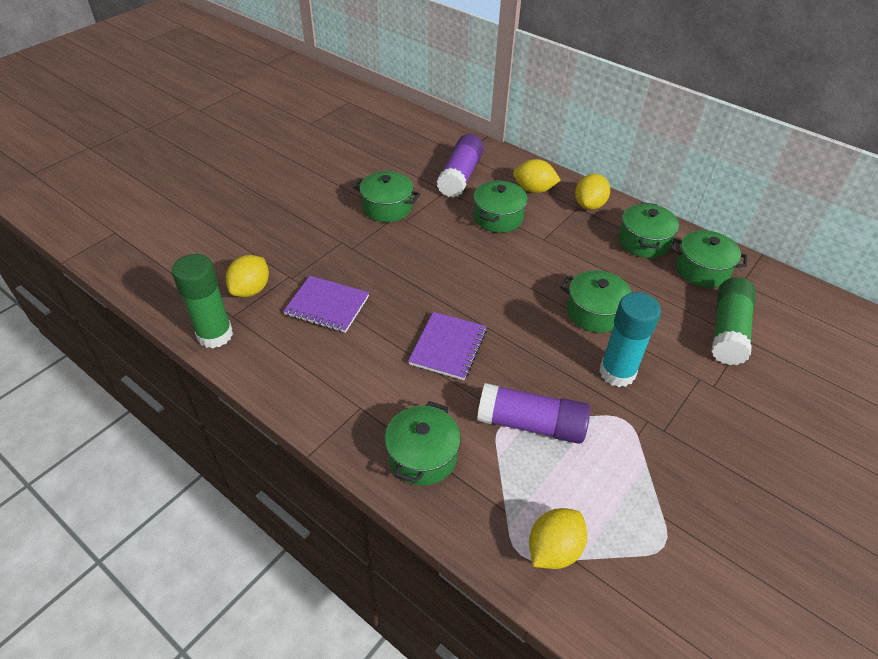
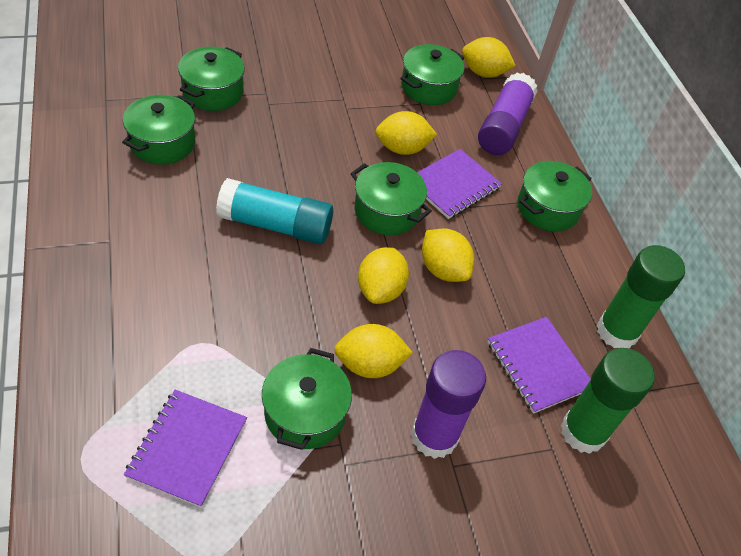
purple notebook: [283,276,369,333] [408,312,487,380] = 2 -> [124,390,247,508] [417,149,502,219] [487,317,591,414] = 3
yellow lemon: [226,255,269,297] [513,159,561,193] [529,508,587,569] [575,174,610,210] = 4 -> [334,324,413,378] [358,247,409,304] [375,111,437,155] [422,228,474,282] [462,37,516,78] = 5

